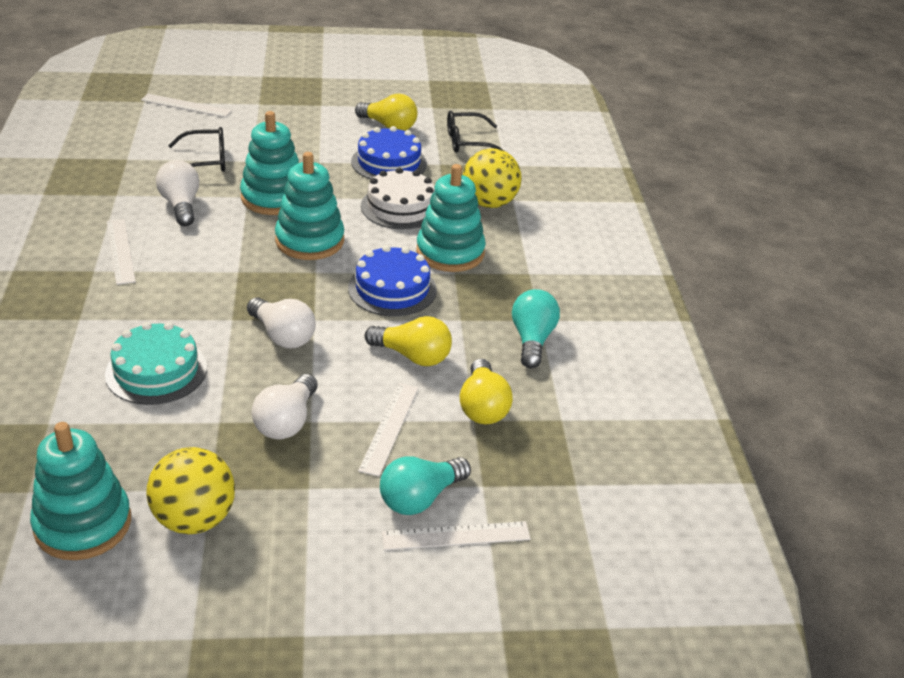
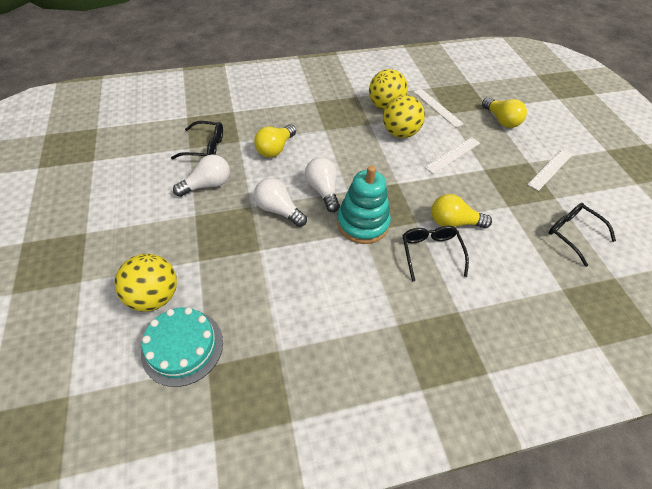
black glasses: [168,127,225,172] [447,110,506,153] = 2 -> [171,121,223,159] [403,226,469,281] [549,203,616,267] = 3
blue cake: [348,245,437,316] [351,126,427,180] = 2 -> none = 0
turquoise light bulb: [380,456,471,515] [512,289,560,368] = 2 -> none = 0
turquoise stacking toy: [30,422,131,560] [240,111,299,215] [275,152,344,260] [416,164,486,272] = 4 -> [337,166,391,244] = 1
white cake: [361,168,435,230] = 1 -> none = 0
white ruler: [107,219,136,285] [141,94,232,117] [358,383,418,477] [382,521,530,550] = 4 -> [414,89,464,128] [424,137,480,174] [527,149,573,191] = 3
yellow ball: [146,447,235,534] [463,148,522,208] = 2 -> [115,254,177,311] [369,69,408,110] [383,95,425,138] = 3

